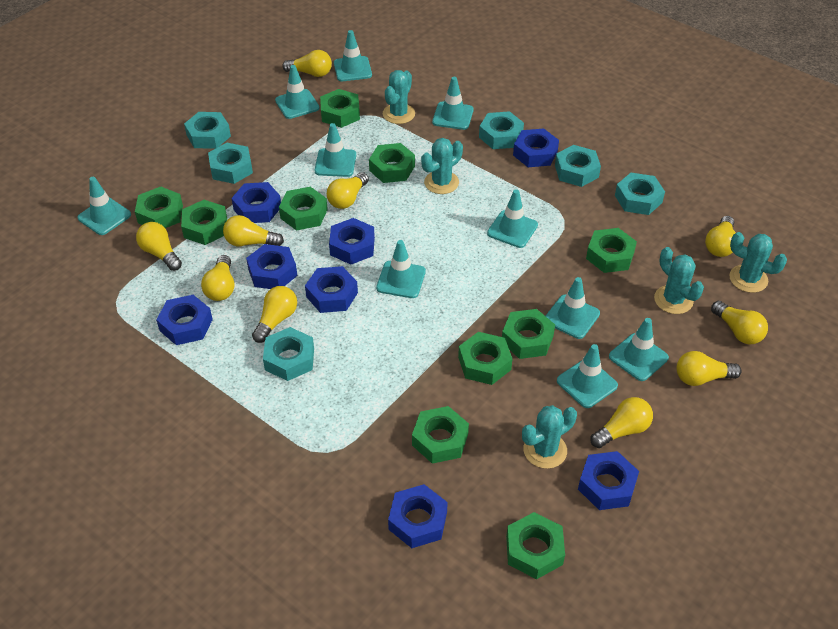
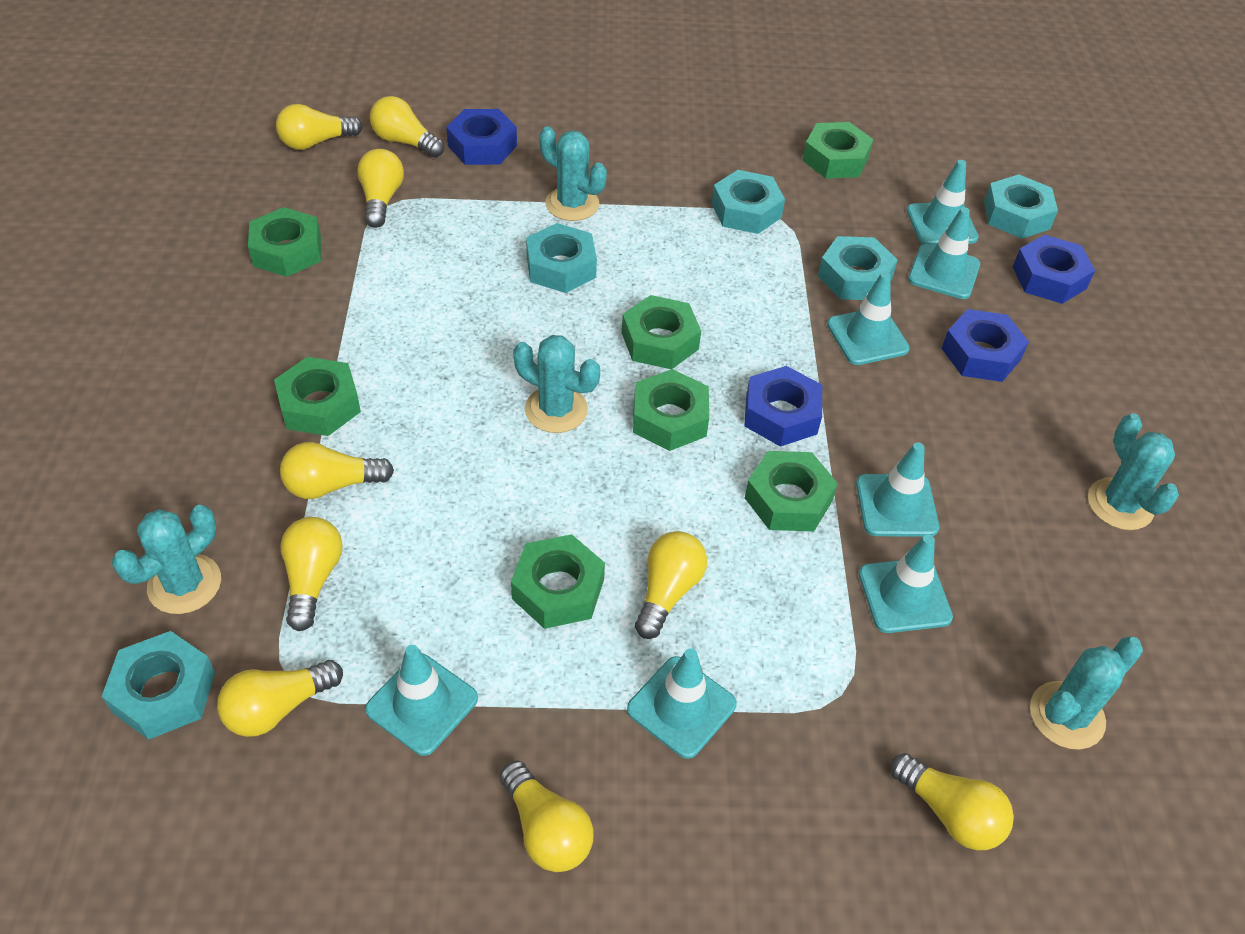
blue nut: [156,295,213,345] [231,182,281,223] [246,244,297,289] [305,266,358,313] [329,218,375,265] [388,484,448,548] [513,128,559,167] [578,451,639,510] = 8 -> [446,109,517,165] [744,366,822,447] [941,309,1029,382] [1013,235,1095,304] = 4
green nut: [135,187,183,228] [181,200,227,245] [279,187,328,230] [320,89,360,128] [369,143,415,183] [412,406,469,464] [458,332,512,385] [502,309,555,359] [506,512,565,579] [586,228,637,273] = 10 -> [248,207,321,277] [274,357,361,436] [511,534,605,629] [622,295,701,369] [633,369,709,451] [745,451,838,531] [802,122,873,179] = 7
turquoise nut: [184,112,231,149] [208,143,253,184] [263,327,314,381] [479,111,524,149] [555,145,601,187] [615,173,665,215] = 6 -> [101,631,215,740] [526,223,597,293] [712,170,785,234] [818,236,898,300] [984,174,1058,239] = 5
turquoise traffic cone: [77,177,131,235] [275,65,319,119] [315,123,356,177] [334,30,372,81] [376,240,426,298] [432,77,474,130] [487,189,538,248] [546,277,600,339] [557,344,618,408] [609,318,669,381] = 10 -> [365,645,478,756] [627,648,737,759] [827,272,910,365] [856,442,939,537] [859,534,953,633] [907,160,979,246] [908,207,980,299] = 7
yellow light bulb: [136,222,182,271] [201,255,234,301] [223,215,284,246] [252,286,297,343] [282,50,332,77] [327,172,369,209] [590,397,653,448] [676,351,742,386] [705,216,736,257] [711,301,768,344] = 10 -> [217,660,343,737] [276,104,363,150] [280,442,394,499] [280,517,343,631] [357,149,404,228] [370,96,444,157] [500,761,593,872] [635,531,707,639] [890,753,1014,850] = 9

